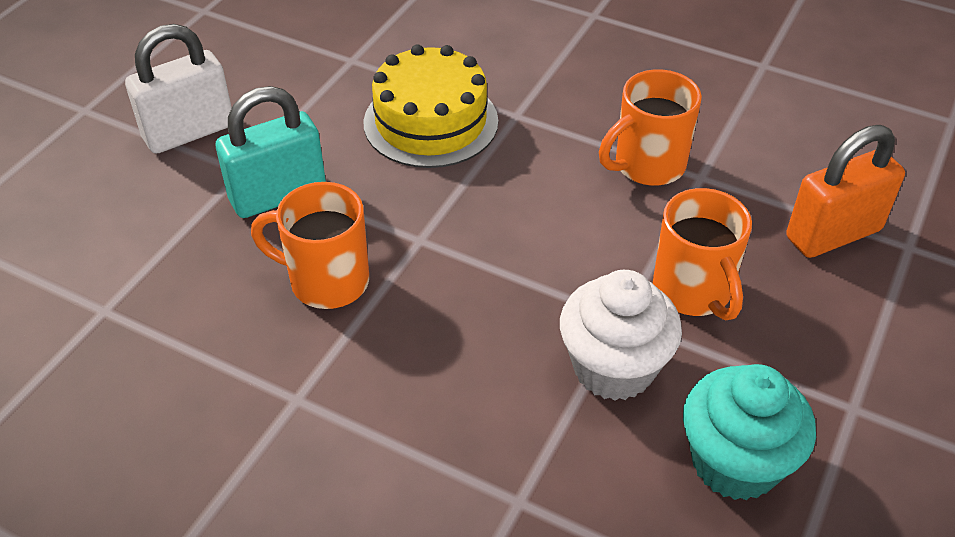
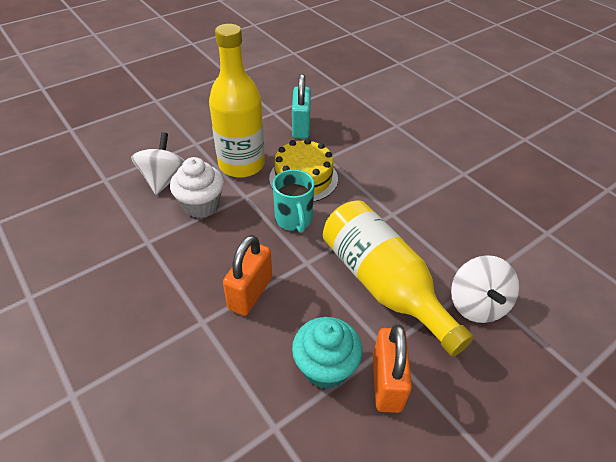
orange mug: [251,182,369,309] [599,69,702,186] [653,188,752,321] = 3 -> none = 0
orange padlock: [786,125,905,258] = 1 -> [223,235,272,316] [373,324,412,413] = 2
turquoise mug: none = 0 -> [273,169,315,233] = 1
white padlock: [125,24,232,154] = 1 -> none = 0
white spinning top: none = 0 -> [131,132,185,195] [451,255,519,323] = 2
yellow bottle: none = 0 -> [209,24,265,178] [323,200,474,356] = 2

